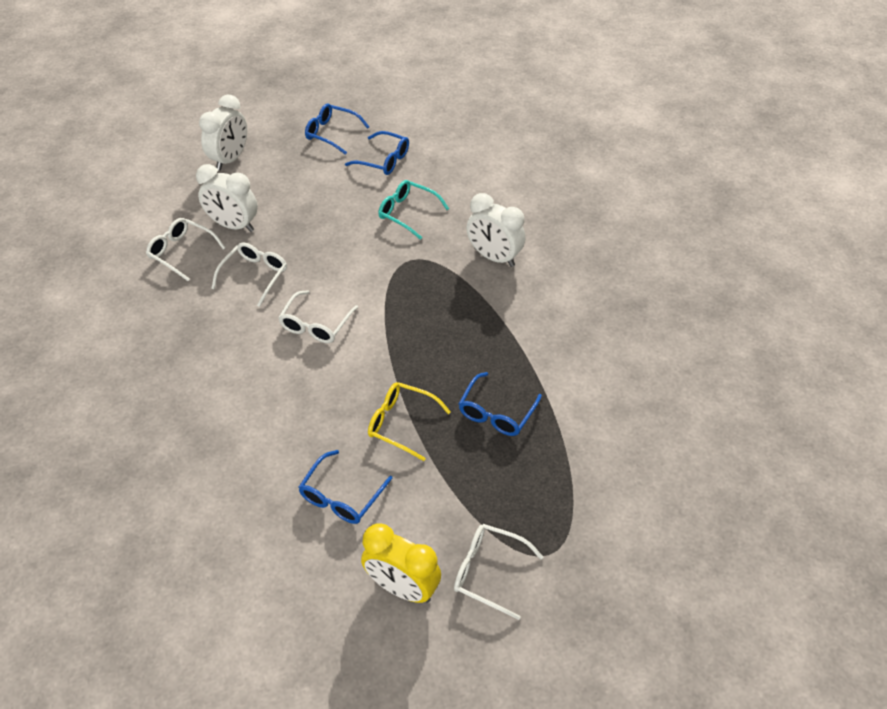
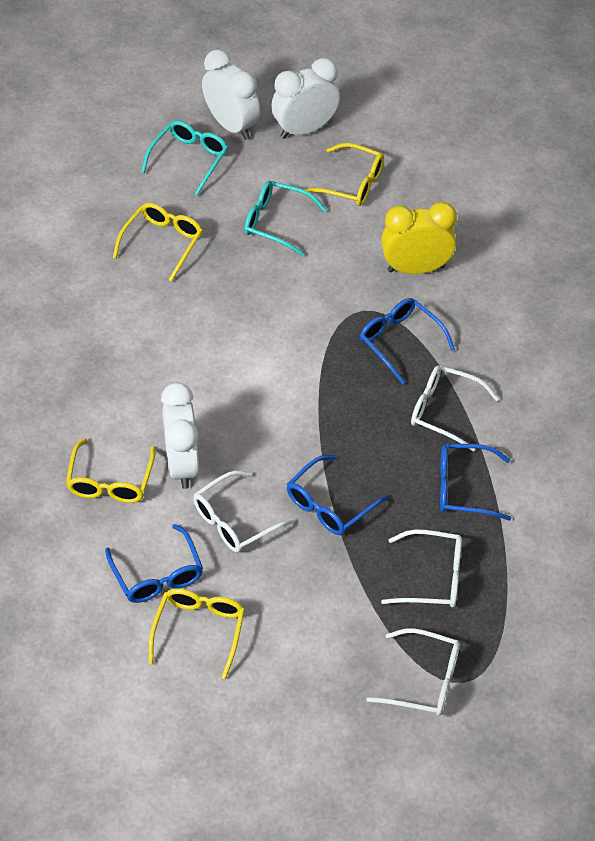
turquoise glasses: [378,180,449,240] = 1 -> [141,120,228,195] [244,181,327,256] = 2
yellow glasses: [368,382,451,461] = 1 -> [66,438,155,503] [113,203,203,281] [148,588,245,679] [303,143,384,206] = 4

